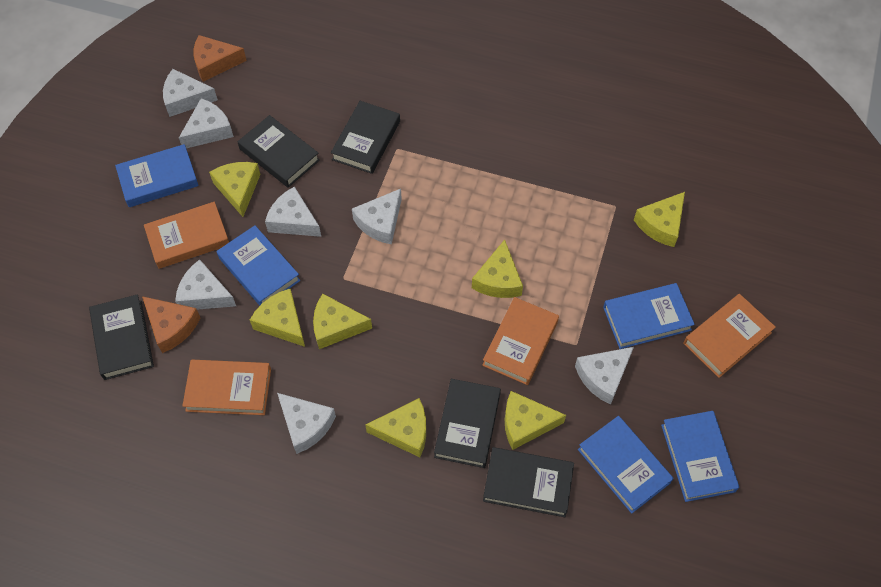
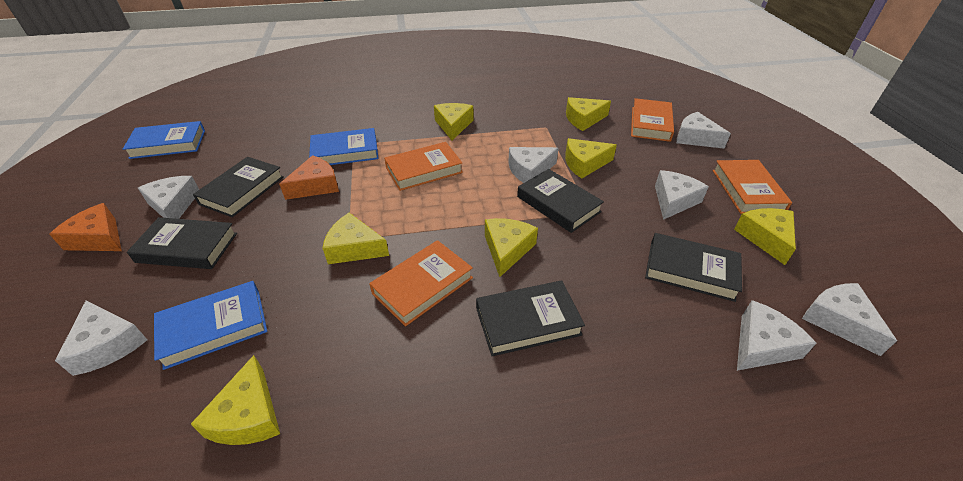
blue book: [115,144,199,207] [217,225,300,306] [578,416,674,514] [603,283,695,349] [661,411,739,502] = 5 -> [123,121,205,159] [154,281,267,370] [309,128,379,165] = 3

